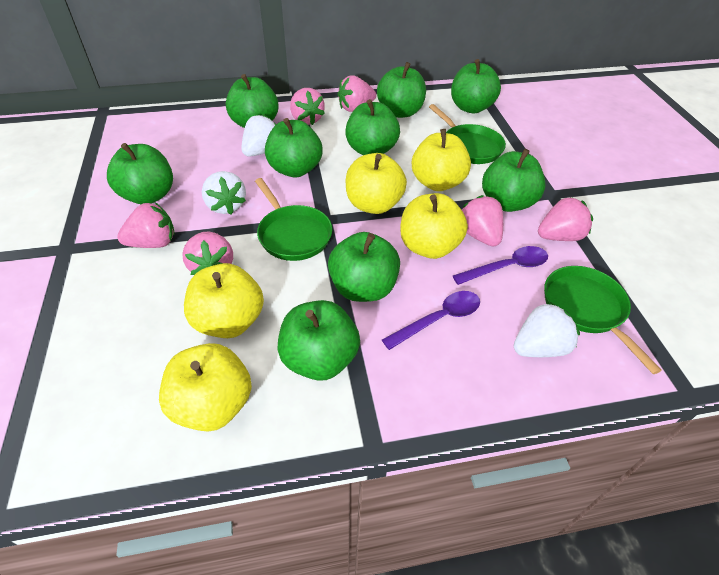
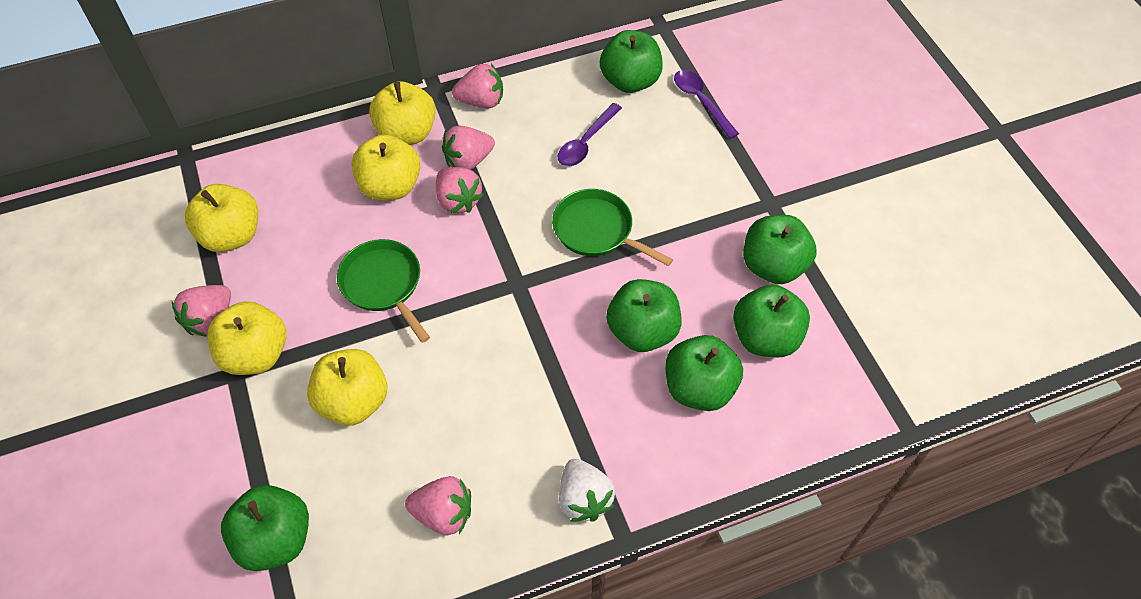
green apple: [107,143,173,204] [226,74,278,128] [265,118,323,177] [278,300,360,381] [328,232,400,302] [345,99,400,155] [377,62,426,118] [451,59,501,113] [482,149,546,212] = 9 -> [221,485,309,571] [600,30,663,93] [607,279,682,352] [666,335,743,411] [733,285,810,357] [744,215,817,284] = 6
green pan: [255,178,333,261] [429,104,506,164] [544,266,662,374] = 3 -> [337,239,430,343] [552,189,673,266] = 2
pink strawberry: [117,202,175,248] [182,232,233,275] [290,88,325,125] [337,75,376,112] [462,195,503,247] [538,197,593,241] = 6 -> [172,285,231,337] [405,476,471,536] [436,167,484,213] [442,126,495,170] [452,64,503,108] = 5
white strawberry: [202,171,246,215] [241,114,276,157] [514,302,580,357] = 3 -> [559,459,615,522] = 1

